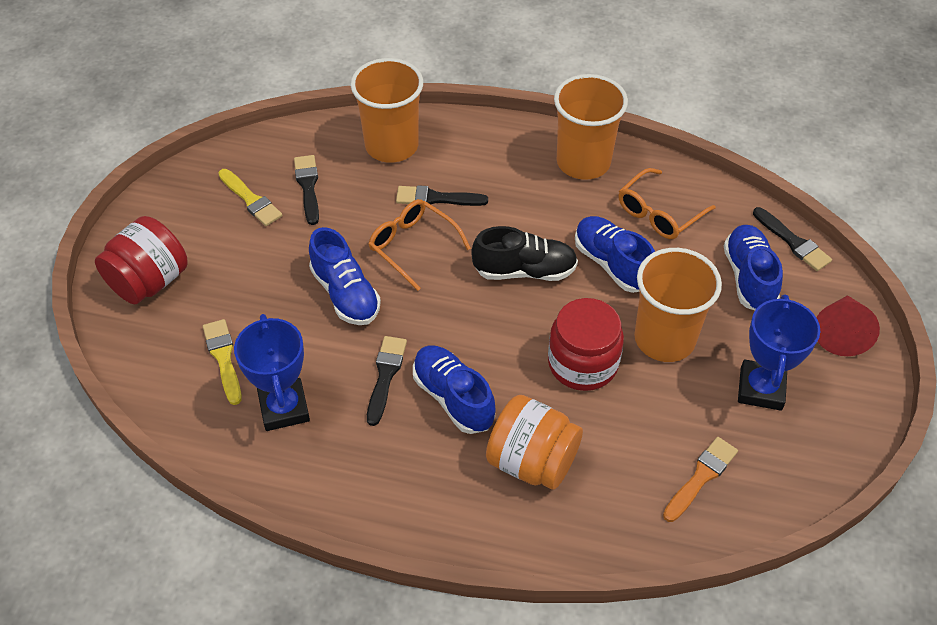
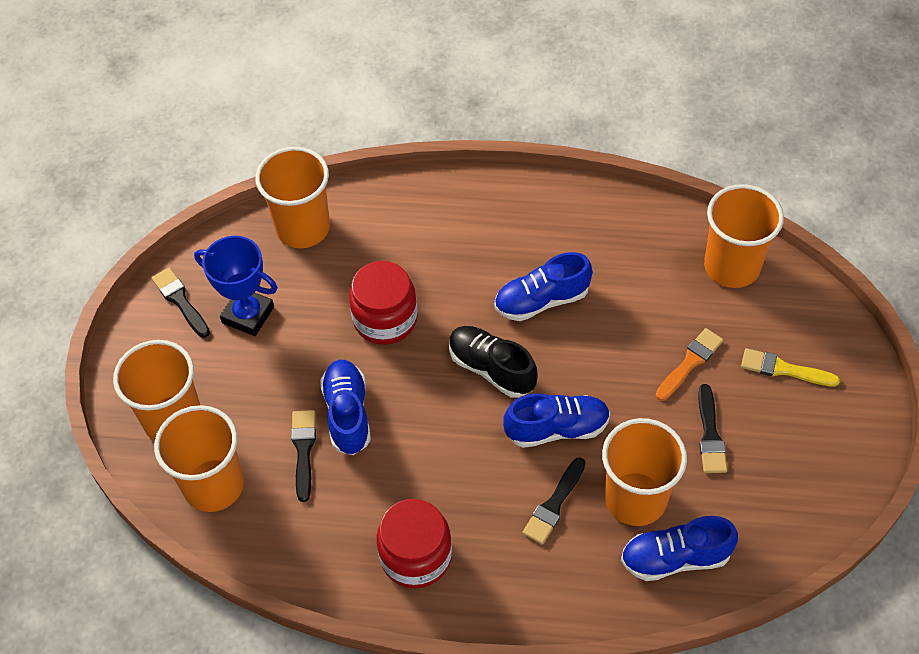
blue trophy: [234,314,310,431] [738,294,820,411] = 2 -> [194,236,278,336] = 1
orange cup: [351,58,423,163] [554,74,628,180] [634,248,722,362] = 3 -> [113,340,200,441] [154,405,244,512] [255,147,330,248] [602,418,687,526] [704,184,784,288] = 5
orange glasses: [368,199,471,291] [619,168,716,239] = 2 -> none = 0
orange jar: [486,395,583,489] = 1 -> none = 0
red cone: [816,295,880,356] = 1 -> none = 0
yellow brush: [203,319,242,405] [218,169,283,226] = 2 -> [741,348,840,387] = 1

